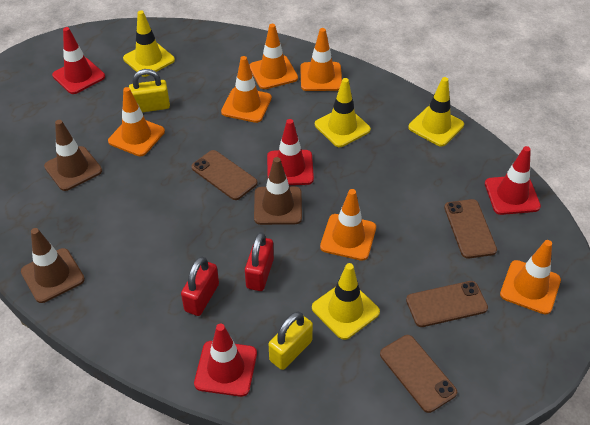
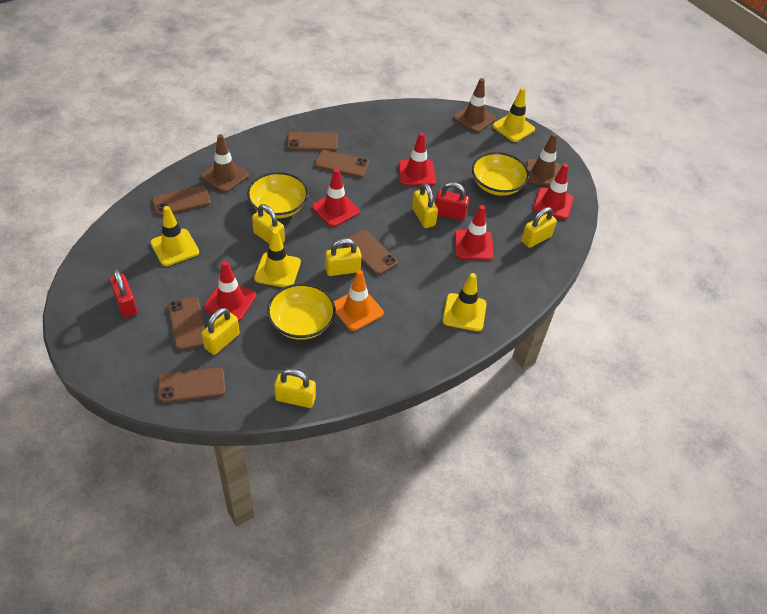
brown phone: [191,150,258,200] [380,335,457,413] [406,281,488,327] [444,199,497,259] = 4 -> [152,186,211,216] [158,367,226,403] [168,297,205,350] [287,132,338,151] [315,150,369,178] [345,230,398,275] = 6
orange traffic cone: [108,87,165,156] [221,56,272,123] [249,24,298,89] [300,28,342,91] [320,189,376,261] [500,240,561,314] = 6 -> [334,270,384,331] = 1
red traffic cone: [52,27,105,94] [194,324,257,397] [267,119,314,185] [485,146,541,215] = 4 -> [204,261,256,322] [312,168,360,227] [398,132,436,186] [454,205,494,261] [533,164,574,220] = 5
yellow bowl: none = 0 -> [247,172,308,218] [267,283,336,340] [472,152,529,196] = 3
yellow padlock: [129,69,170,112] [269,312,313,370] = 2 -> [202,308,240,355] [252,204,285,244] [274,369,316,408] [325,238,362,276] [412,183,438,228] [521,207,557,248] = 6

